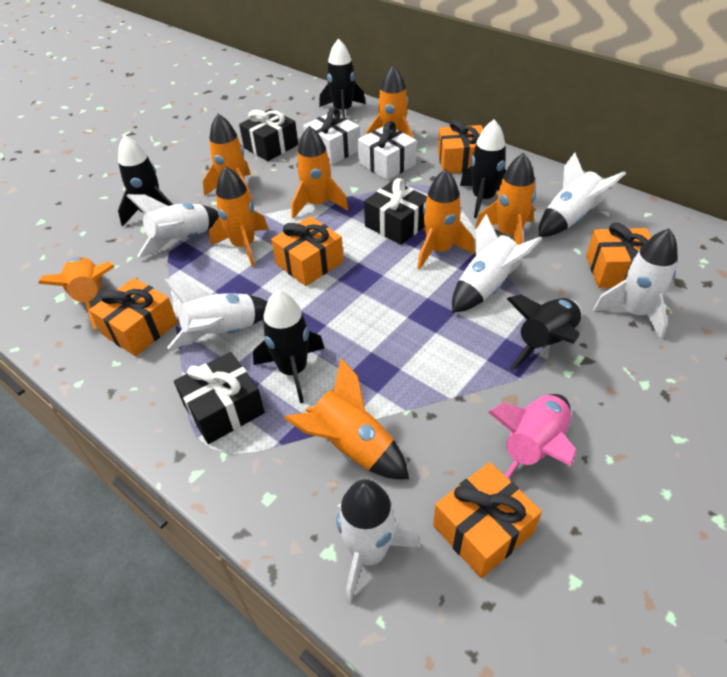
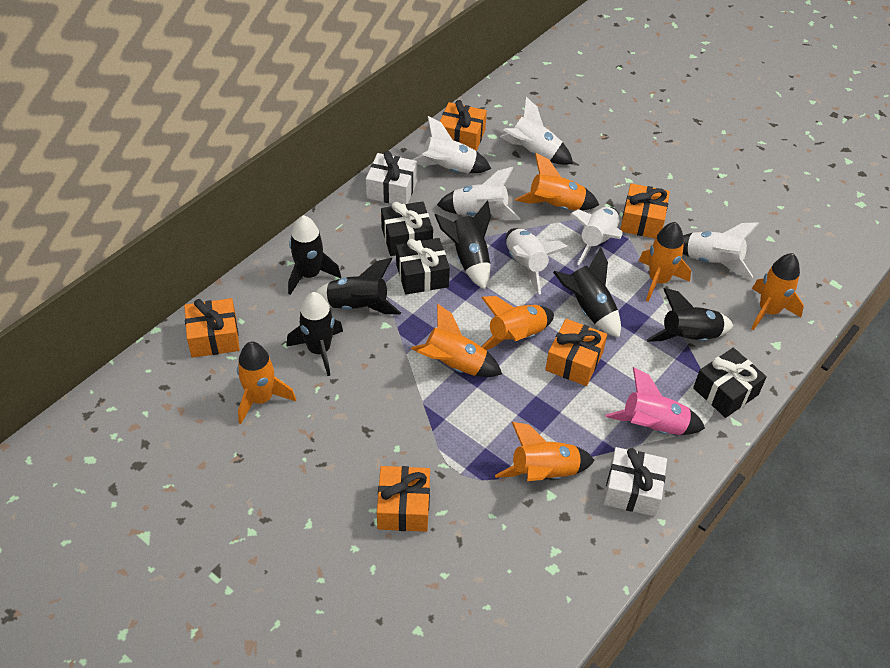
black rocket: [118,135,173,226] [253,290,325,404] [319,38,366,117] [460,120,506,218] [507,294,581,371] = 5 -> [286,292,343,376] [288,215,341,295] [316,258,401,315] [435,201,491,290] [553,247,621,338] [646,288,733,342] = 6
orange rocket: [38,257,115,329] [203,114,252,201] [209,166,268,267] [284,358,409,479] [291,126,348,219] [366,65,414,138] [417,169,475,270] [475,153,536,245] = 8 -> [237,342,296,424] [411,303,502,377] [481,296,554,350] [495,422,595,481] [515,153,599,210] [639,222,691,302] [751,253,804,330] = 7

